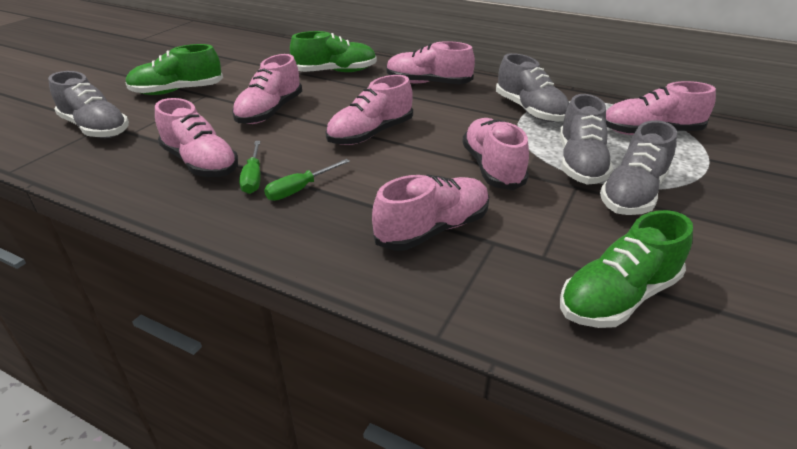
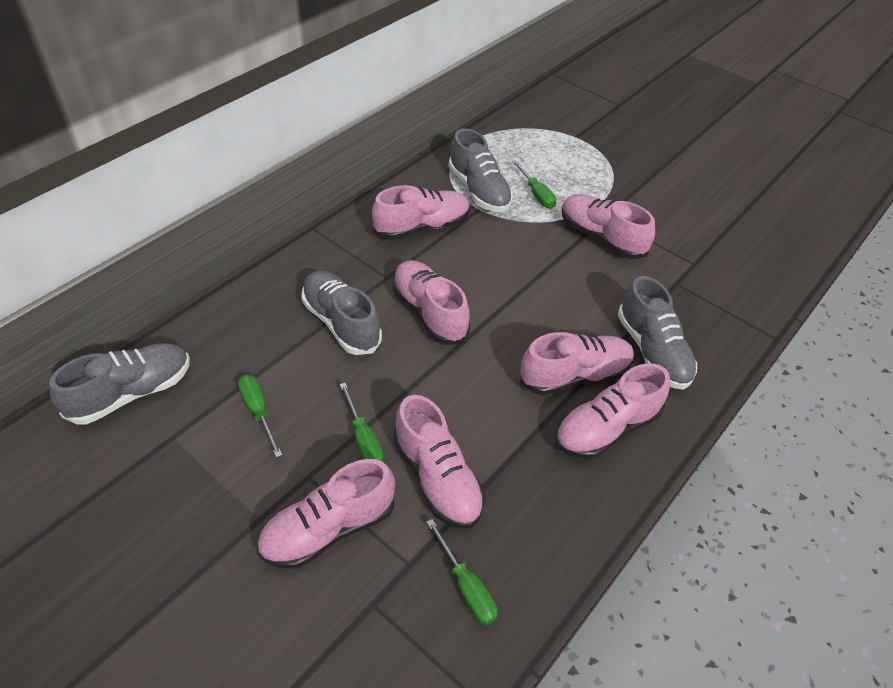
green screwdriver: [239,141,261,194] [264,159,350,201] = 2 -> [238,375,282,457] [340,383,383,462] [426,519,498,625] [512,160,556,208] = 4
green shoe: [125,44,223,95] [290,31,377,72] [560,210,693,328] = 3 -> none = 0

